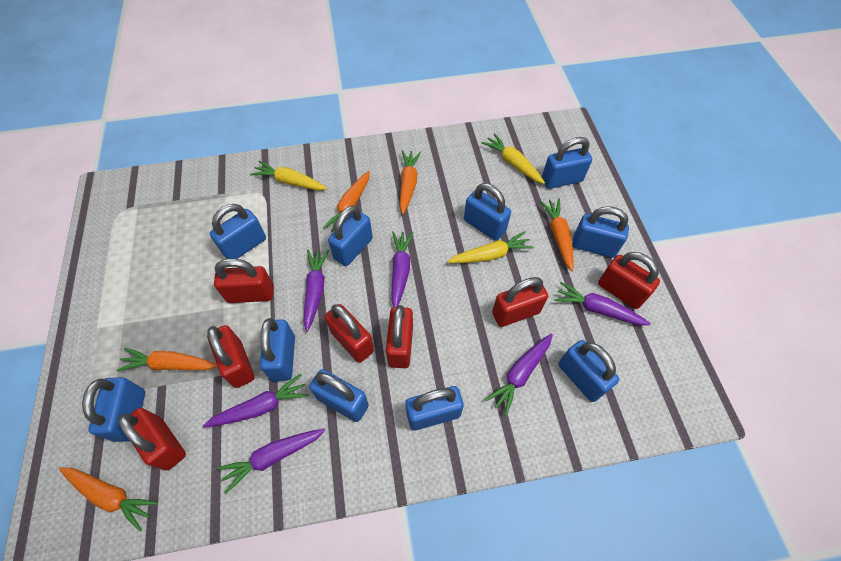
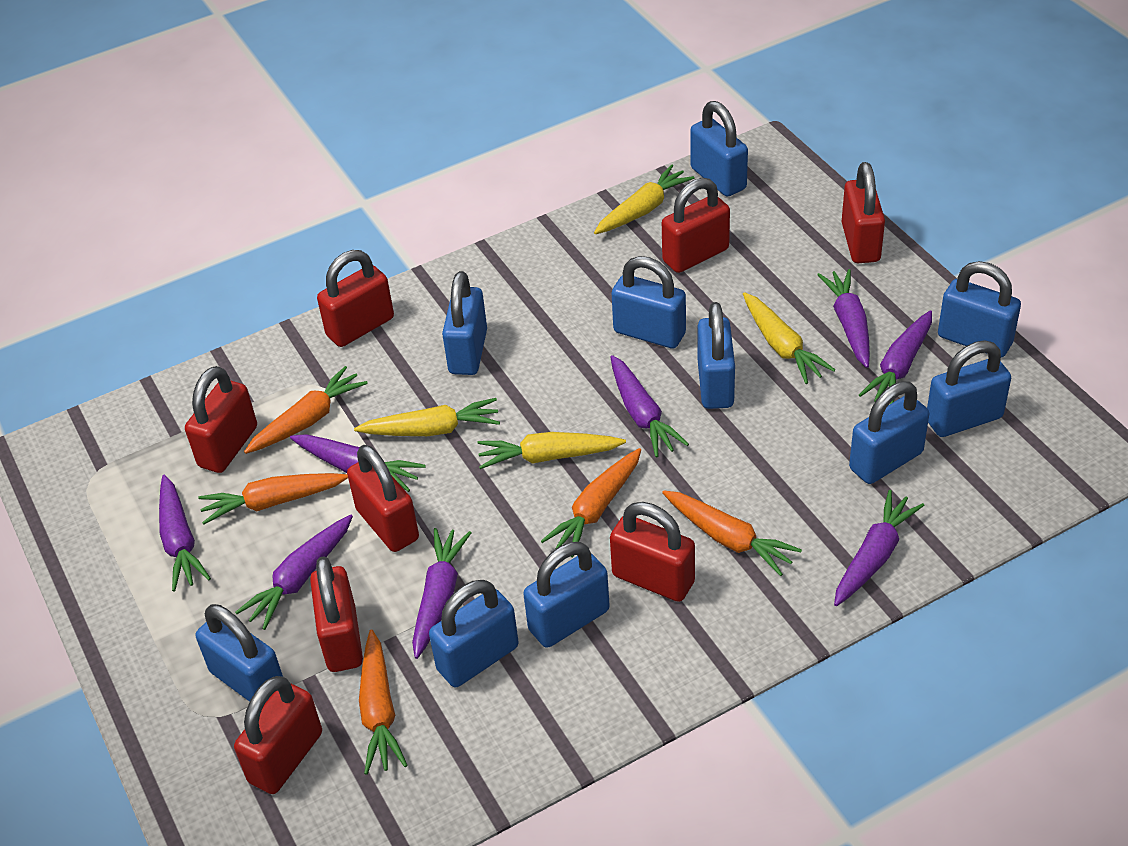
purple carrot: [203,374,309,427] [217,428,326,494] [304,250,329,332] [391,231,414,307] [485,333,553,416] [555,282,651,325] = 6 -> [159,475,211,592] [235,515,353,630] [290,434,426,492] [412,528,471,659] [611,355,689,457] [817,269,870,368] [834,490,925,606] [859,310,932,404] = 8
red padlock: [118,408,186,471] [207,325,254,388] [214,258,274,303] [325,304,374,363] [386,305,413,368] [492,277,548,327] [598,252,660,309] = 7 -> [185,366,257,473] [234,676,322,794] [310,556,363,672] [317,250,394,347] [347,445,419,552] [610,502,695,602] [662,178,730,273] [842,162,885,263] = 8
yellow carrot: [250,161,327,190] [447,231,534,263] [481,133,545,184] = 3 -> [354,398,500,436] [477,432,626,469] [594,164,694,234] [743,292,835,384] = 4

